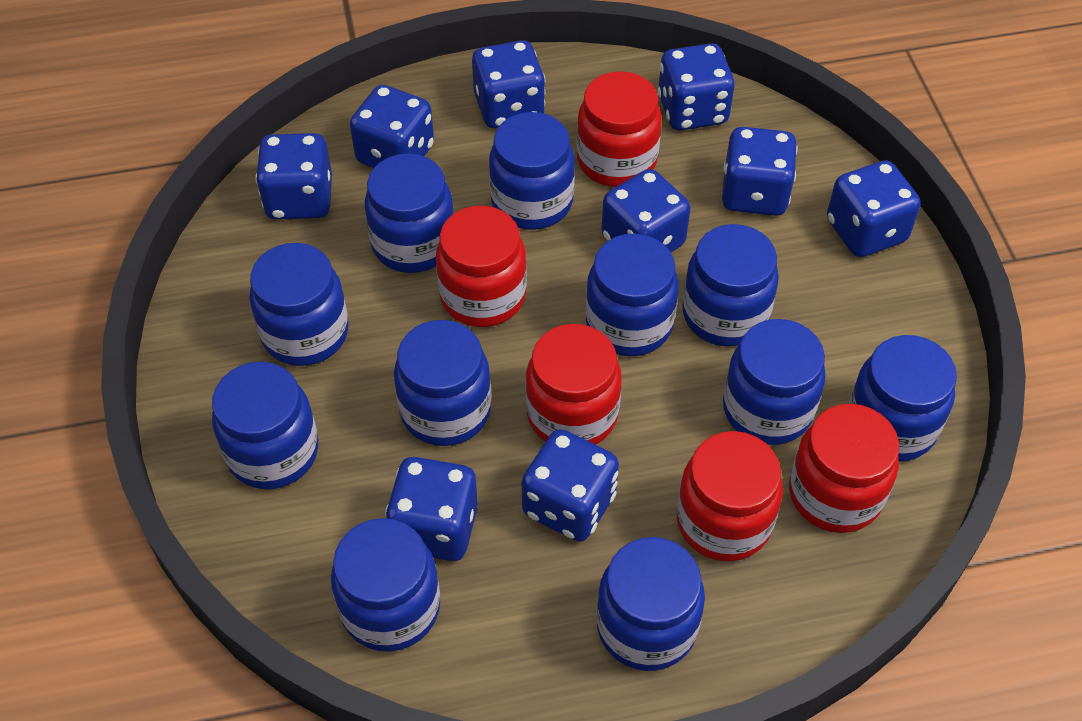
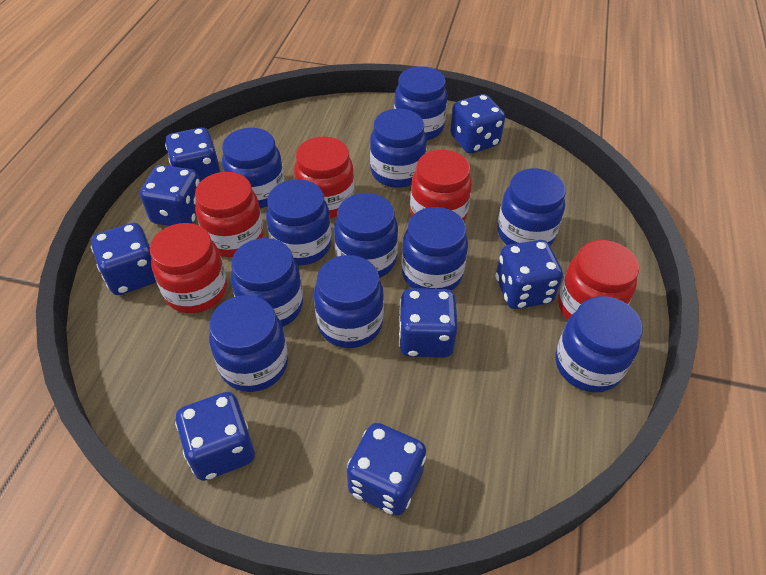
blue dice: [255,133,332,220] [350,85,434,168] [385,457,478,561] [472,40,545,128] [522,429,619,542] [601,169,690,252] [658,43,734,131] [722,127,798,216] [827,160,921,257] = 9 -> [91,223,156,295] [140,165,200,226] [165,128,221,182] [175,392,255,481] [347,423,426,516] [399,288,458,358] [450,94,505,154] [496,240,563,309] = 8

